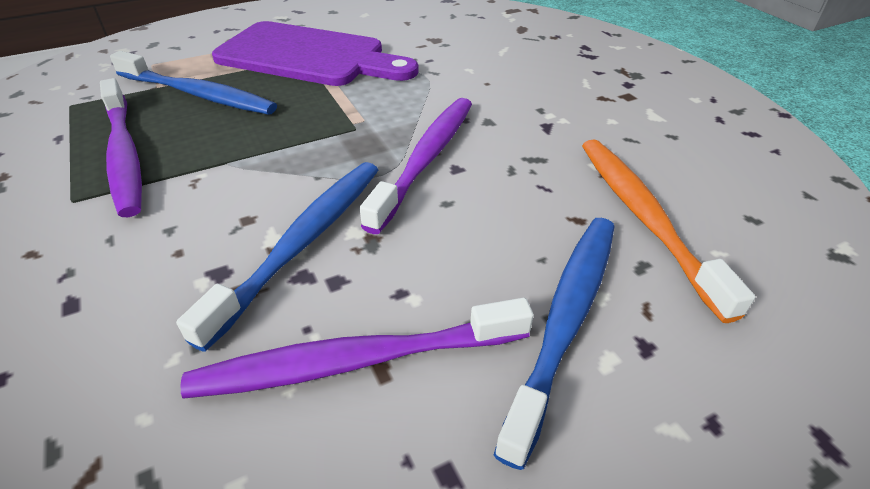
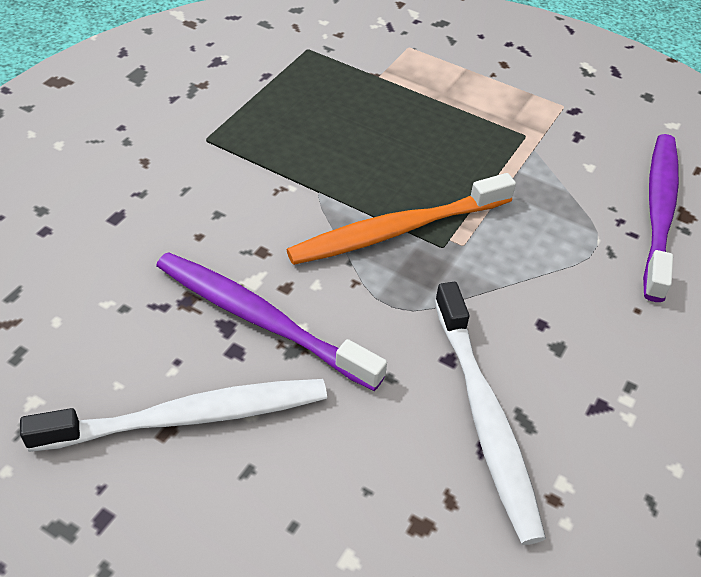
blue toothbrush: [110,51,277,115] [176,162,378,352] [494,218,615,470] = 3 -> none = 0
purple cutting board: [212,21,419,86] = 1 -> none = 0
purple toothbrush: [100,78,142,217] [181,298,534,398] [360,98,472,234] = 3 -> [156,252,387,391] [643,134,679,302] = 2
white toothbrush: none = 0 -> [20,379,327,452] [435,282,546,545] = 2

